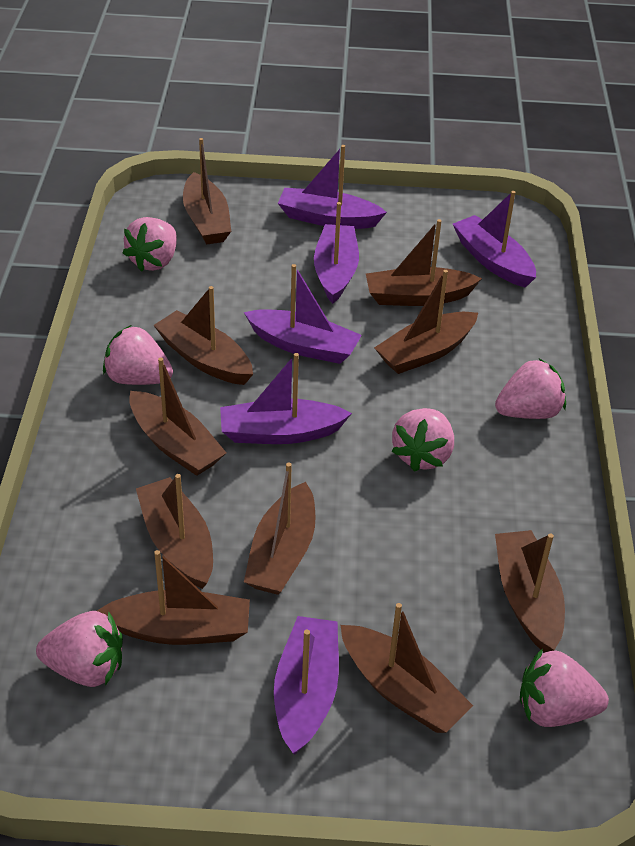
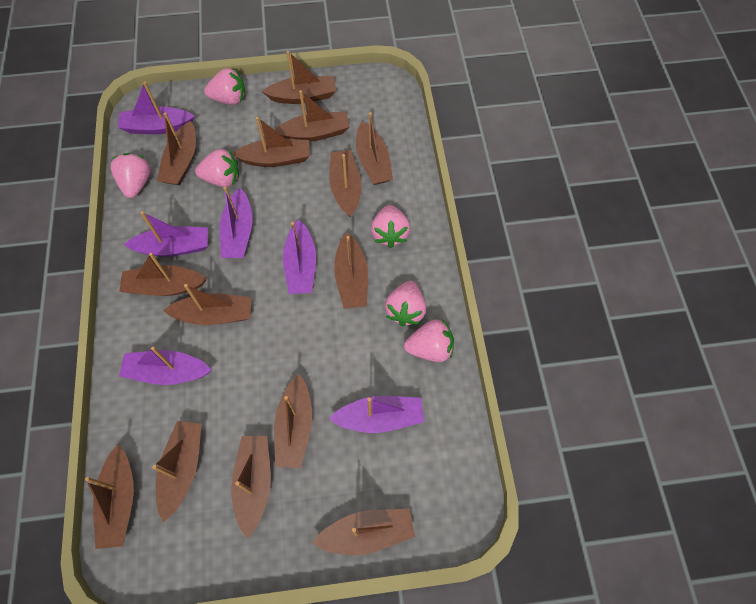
brown boat: [97,550,250,645] [129,357,227,476] [136,474,213,589] [153,286,253,385] [183,138,231,245] [244,463,316,595] [341,603,473,733] [366,219,482,306] [374,270,478,374] [495,530,565,653] = 10 -> [85,445,134,549] [119,253,207,296] [152,421,202,522] [157,112,196,185] [163,284,252,325] [231,436,271,539] [232,117,310,167] [262,51,336,104] [274,374,312,468] [275,90,350,142] [312,509,415,555] [329,150,361,217] [334,233,368,309] [356,112,393,185] = 14

